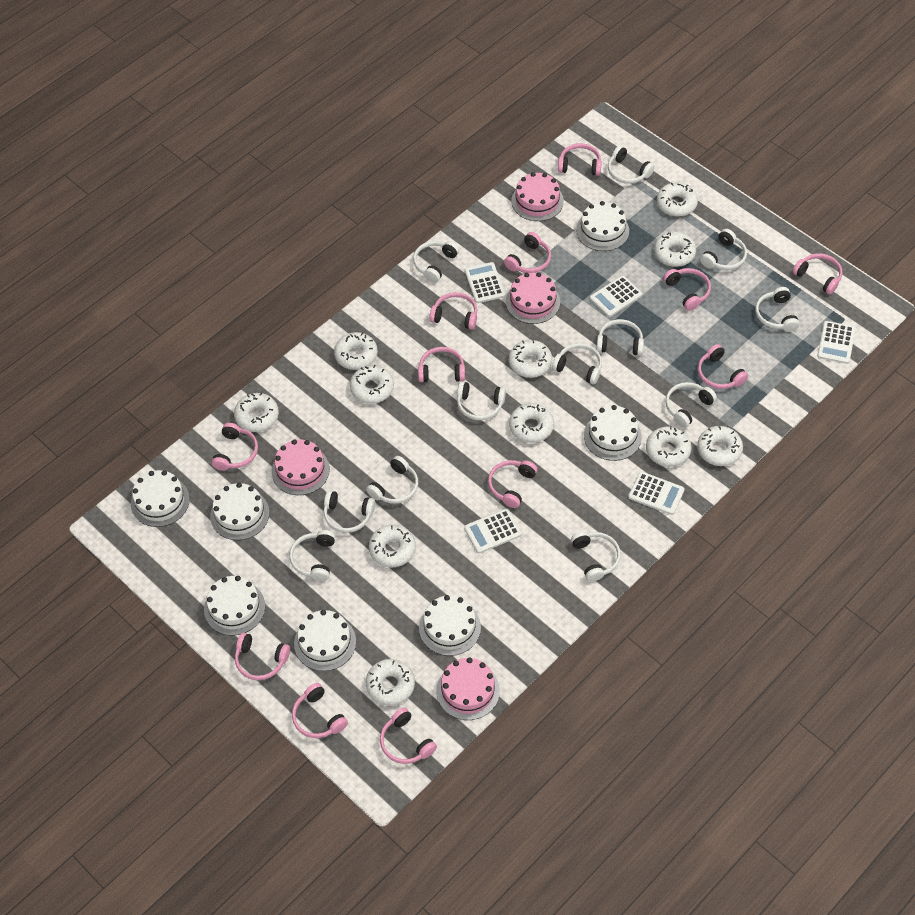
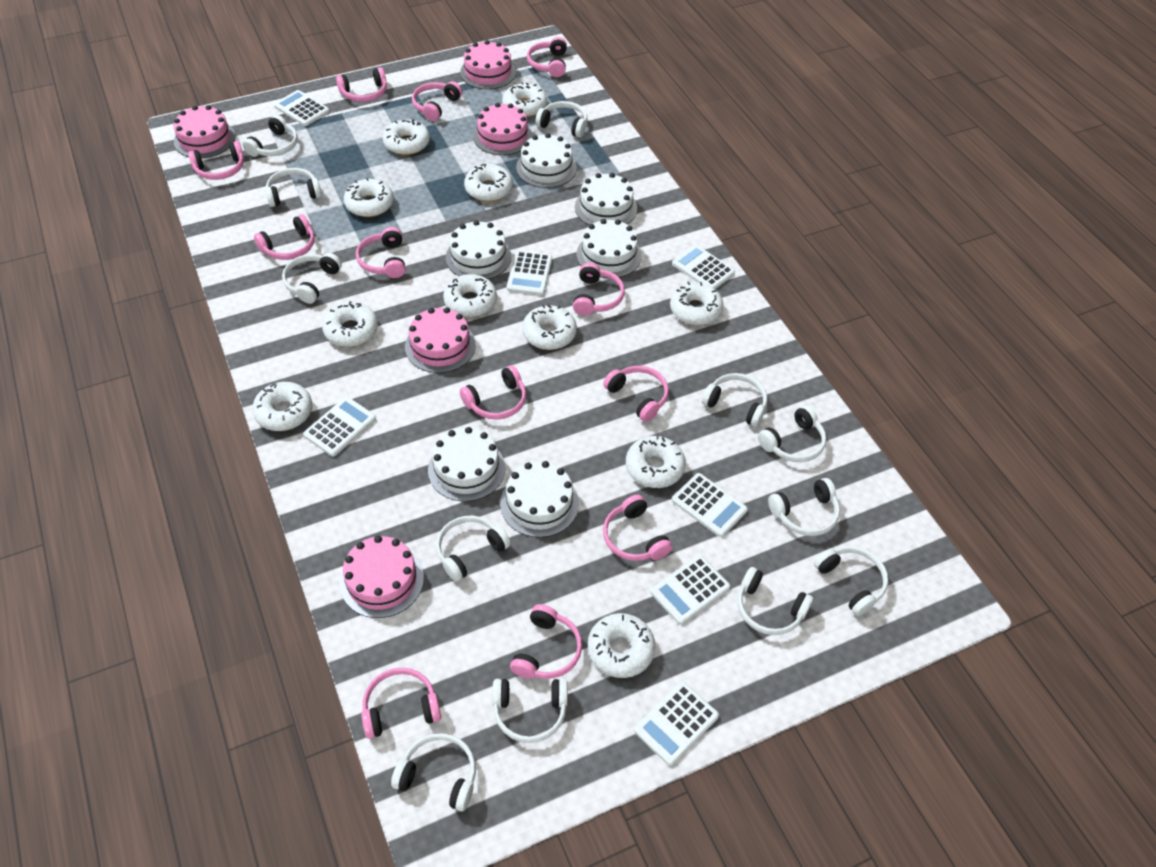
pink cake: [272,440,330,495] [436,658,500,720] [506,272,560,324] [511,172,564,221] = 4 -> [174,105,236,158] [340,536,424,618] [405,307,476,373] [460,40,516,89] [473,103,532,155] = 5
white cake: [131,470,190,527] [204,576,265,636] [210,483,269,540] [294,610,356,671] [419,595,481,656] [576,201,629,251] [584,405,642,461] = 7 -> [428,427,505,501] [446,220,511,279] [500,461,579,537] [516,133,577,188] [575,173,637,225] [577,219,642,278] = 6
white calculator: [464,509,522,553] [465,262,505,303] [590,276,642,317] [628,471,685,515] [817,321,856,364] = 5 -> [274,90,330,126] [303,397,376,457] [507,251,552,295] [634,682,719,766] [651,555,730,625] [672,245,735,289] [672,473,748,537] = 7

